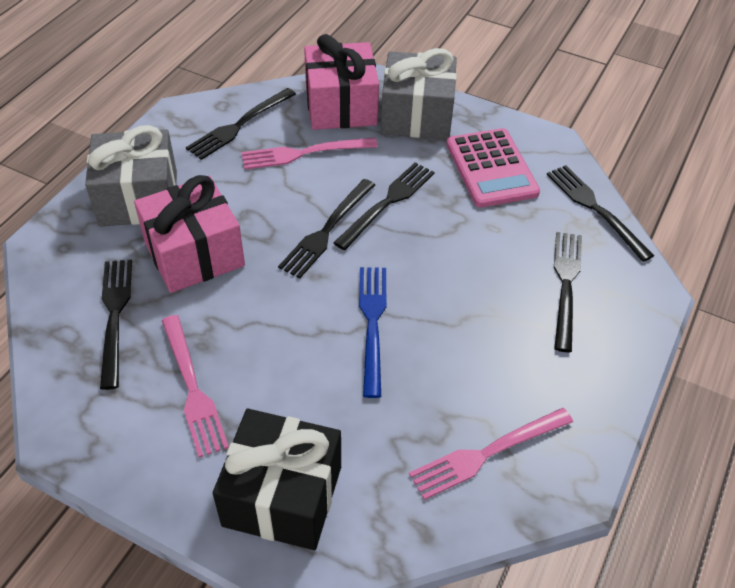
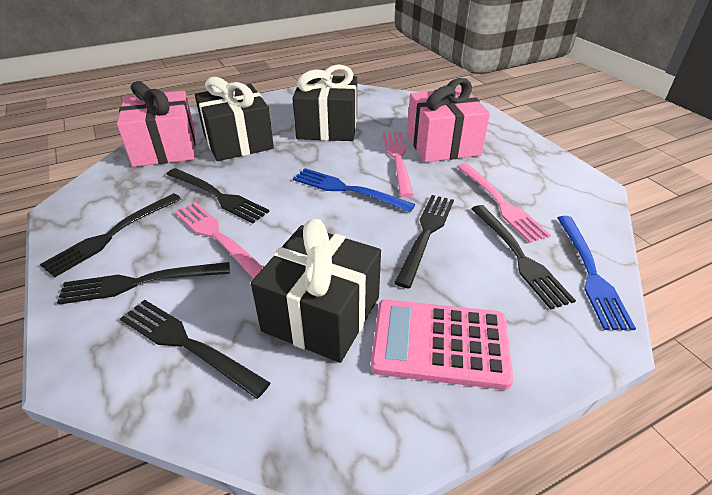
black gift: [213,409,341,550] = 1 -> [195,77,274,161] [251,219,381,363] [292,64,357,141] = 3
blue fork: [359,267,387,398] = 1 -> [293,168,415,212] [557,216,636,330] = 2
grey gift: [85,125,177,227] [381,48,457,140] = 2 -> none = 0

